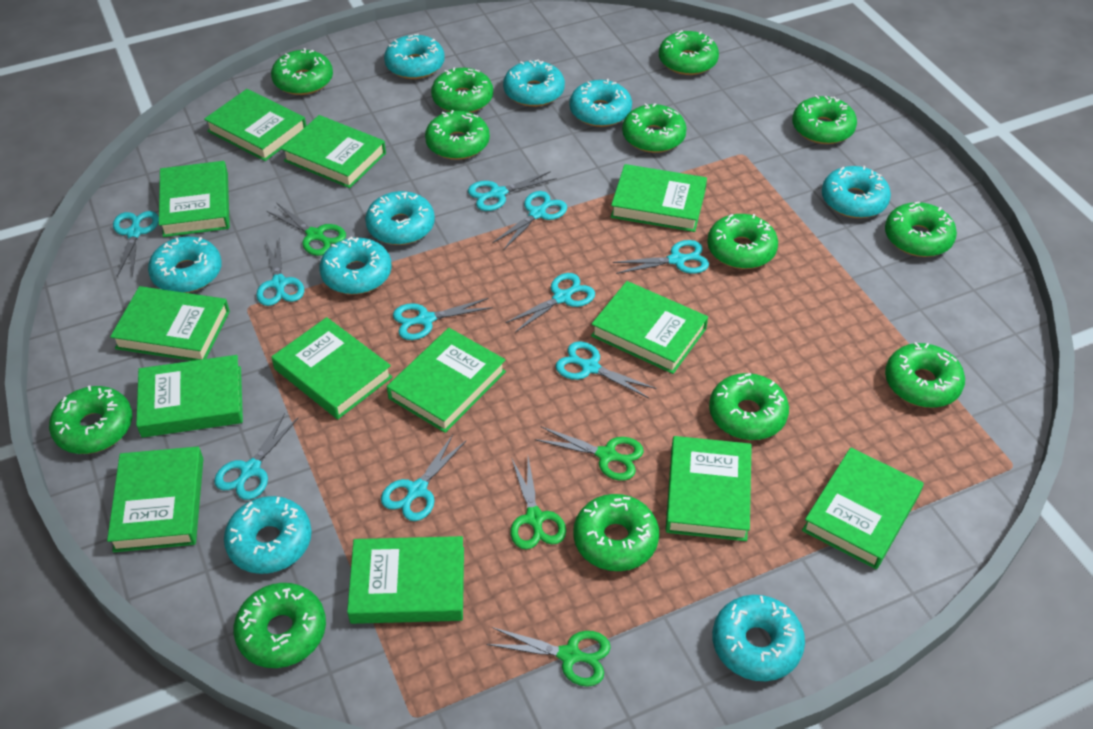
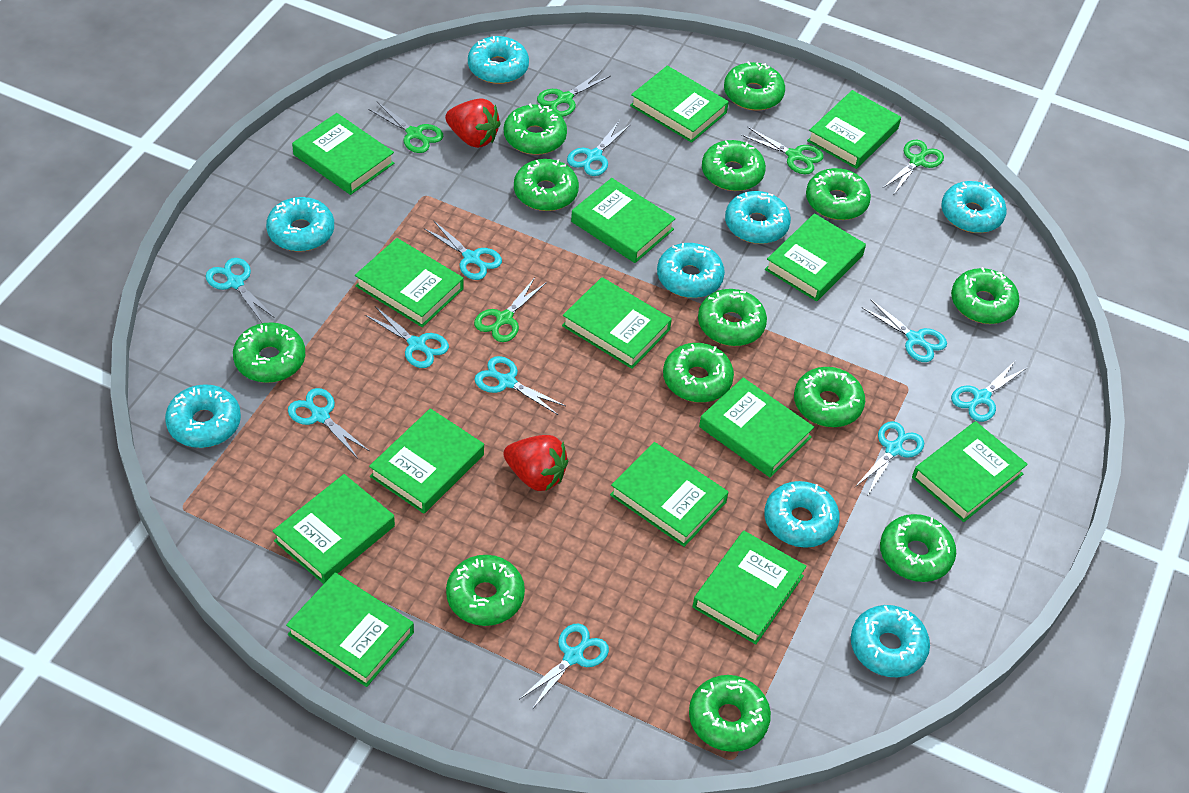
green book: [107,447,203,552] [110,286,230,361] [136,355,243,437] [159,161,230,237] [204,89,306,161] [272,317,392,419] [281,115,386,188] [347,536,464,624] [387,328,506,433] [591,281,708,374] [611,164,707,232] [666,436,752,541] [802,448,924,569] = 13 -> [273,474,395,584] [286,573,414,687] [292,113,394,195] [355,238,464,327] [369,408,484,514] [562,277,672,369] [571,178,676,263] [610,442,729,547] [630,66,729,143] [693,531,807,644] [699,377,814,477] [765,213,866,301] [807,90,901,169] [912,421,1028,522] = 14
green scissors: [266,203,346,256] [486,627,611,687] [510,457,566,550] [535,427,644,481] = 4 -> [368,102,443,153] [474,278,547,342] [537,70,611,117] [741,127,824,174] [883,140,944,194] = 5
red strawberry: none = 0 -> [445,98,501,148] [503,435,568,491] = 2
turquoise donut: [148,236,222,293] [224,496,312,574] [320,237,392,295] [365,191,435,245] [384,34,445,79] [503,59,565,107] [569,79,632,127] [712,595,805,681] [822,166,891,218] = 9 -> [165,384,241,448] [266,197,334,252] [468,36,529,84] [657,243,725,298] [725,191,791,244] [764,481,840,548] [851,605,930,677] [941,181,1007,233] = 8

